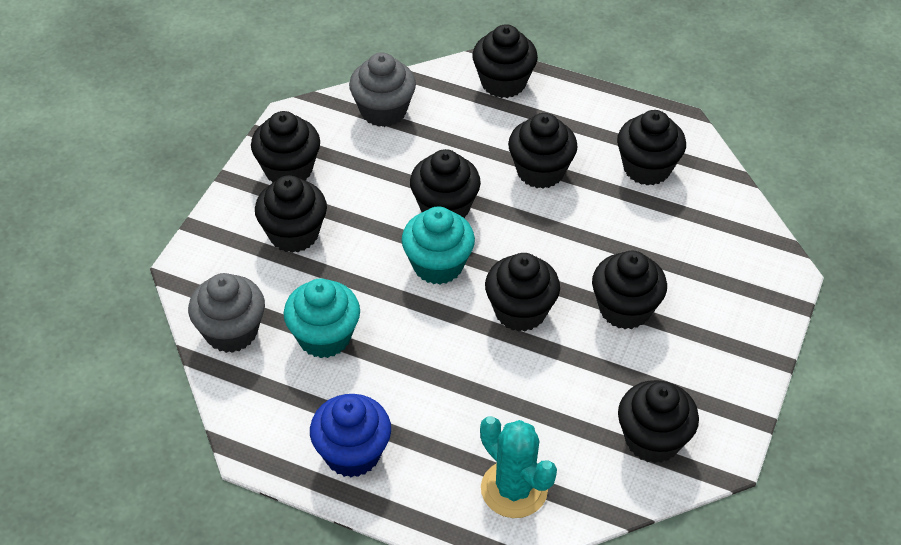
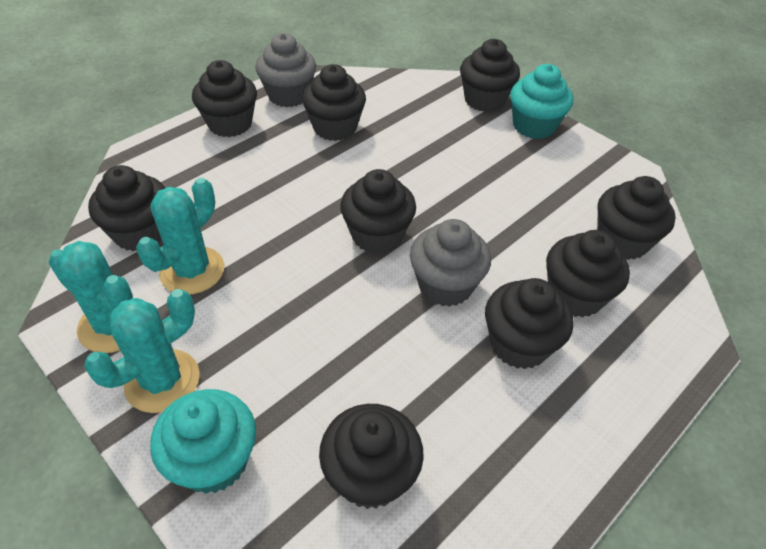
blue cupcake: [310,394,391,477] = 1 -> none = 0
turquoise cactus: [480,416,557,518] = 1 -> [48,241,133,353] [84,289,200,413] [136,178,224,294] = 3

